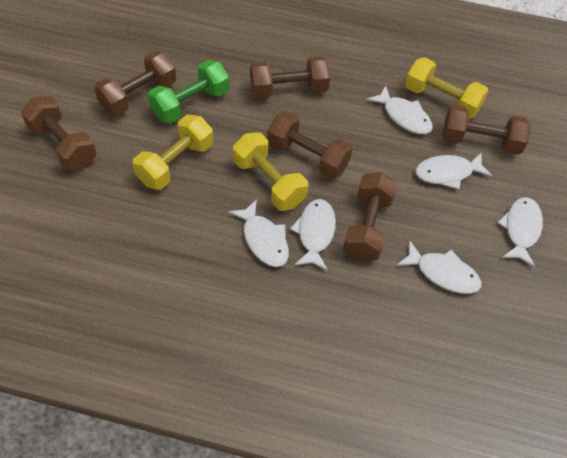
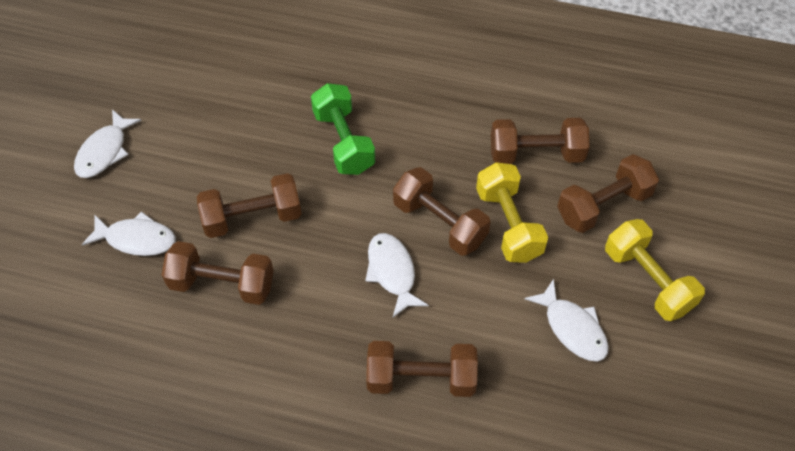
white fish: [229,199,289,267] [290,199,336,271] [367,86,433,134] [397,240,482,294] [415,152,492,189] [497,197,543,267] = 6 -> [74,109,142,178] [82,211,176,256] [365,233,429,317] [525,279,609,362] = 4
yellow dumbbell: [133,115,213,190] [233,132,308,211] [405,57,488,119] = 3 -> [476,162,548,263] [605,219,705,321] = 2

